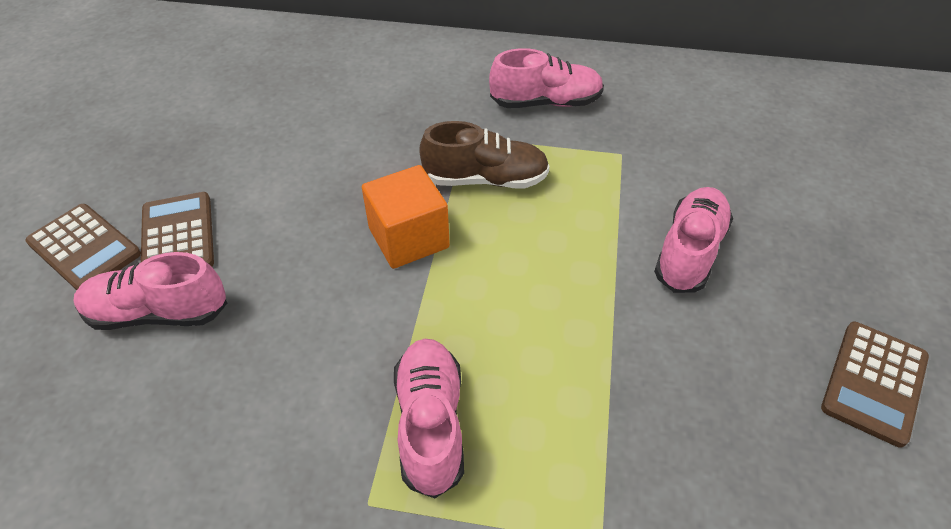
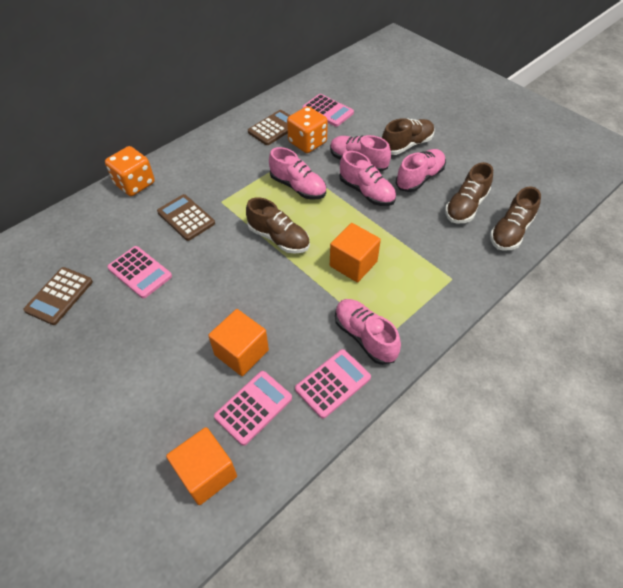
brown shoe: [419,121,550,188] = 1 -> [246,197,310,254] [382,118,435,155] [445,162,493,224] [490,187,541,251] = 4
orange cube: [362,165,450,269] = 1 -> [166,427,237,505] [208,309,269,376] [330,223,381,282] = 3
orange dice: none = 0 -> [105,146,155,196] [287,106,328,153] = 2
pink calculator: none = 0 -> [107,246,172,299] [214,371,292,446] [295,349,371,419] [302,94,354,127] = 4
pink shoe: [74,252,227,330] [394,339,464,498] [489,48,604,108] [654,187,733,293] = 4 -> [269,147,326,200] [330,135,391,172] [335,299,401,365] [339,151,396,206] [396,149,446,192] = 5

